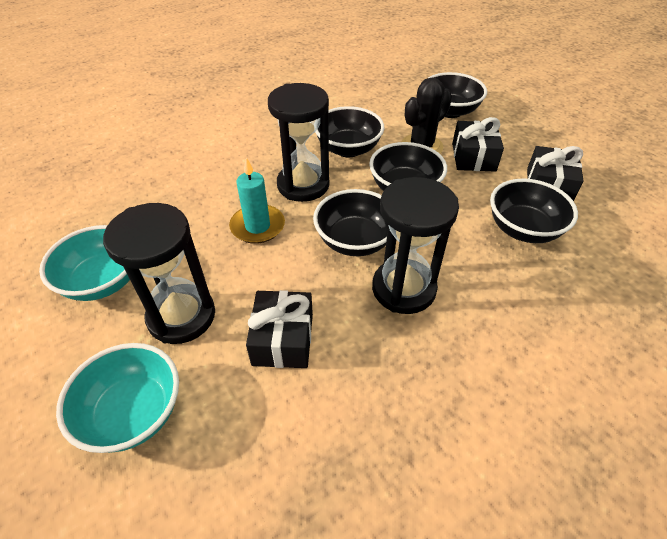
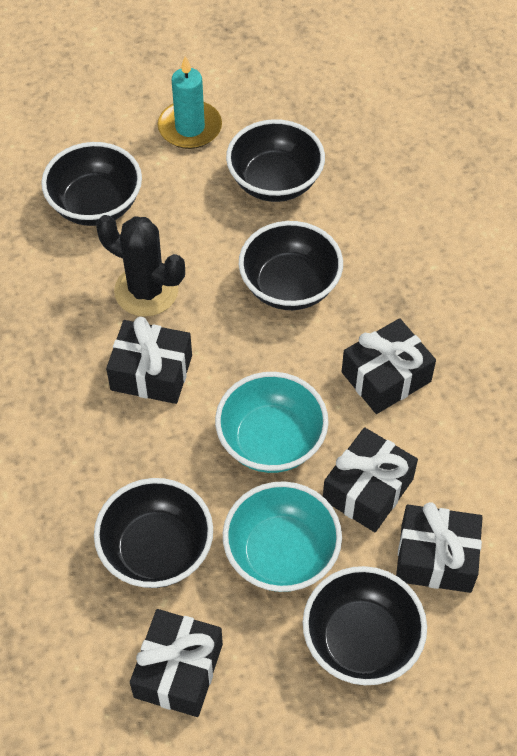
black gift: [246,290,313,368] [452,117,504,172] [527,146,584,201] = 3 -> [106,317,192,404] [130,609,223,717] [323,427,418,532] [342,318,436,414] [396,502,483,593] = 5
black hourglass: [103,203,215,344] [268,83,329,202] [372,177,459,314] = 3 -> none = 0

